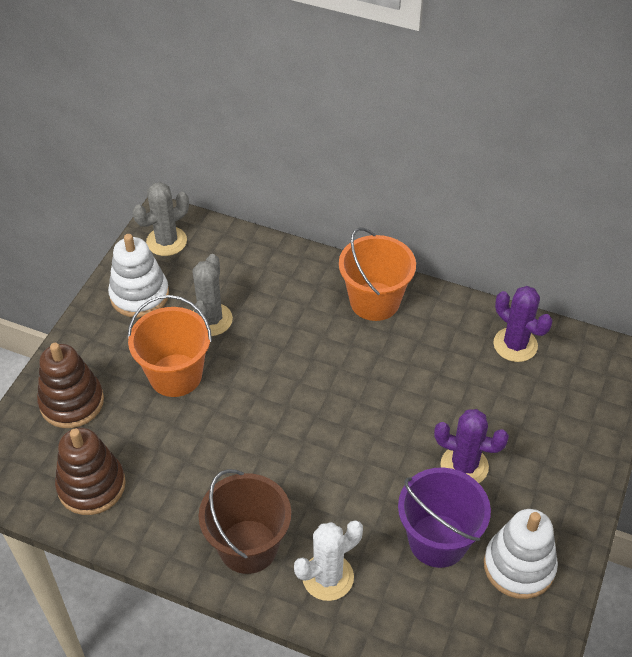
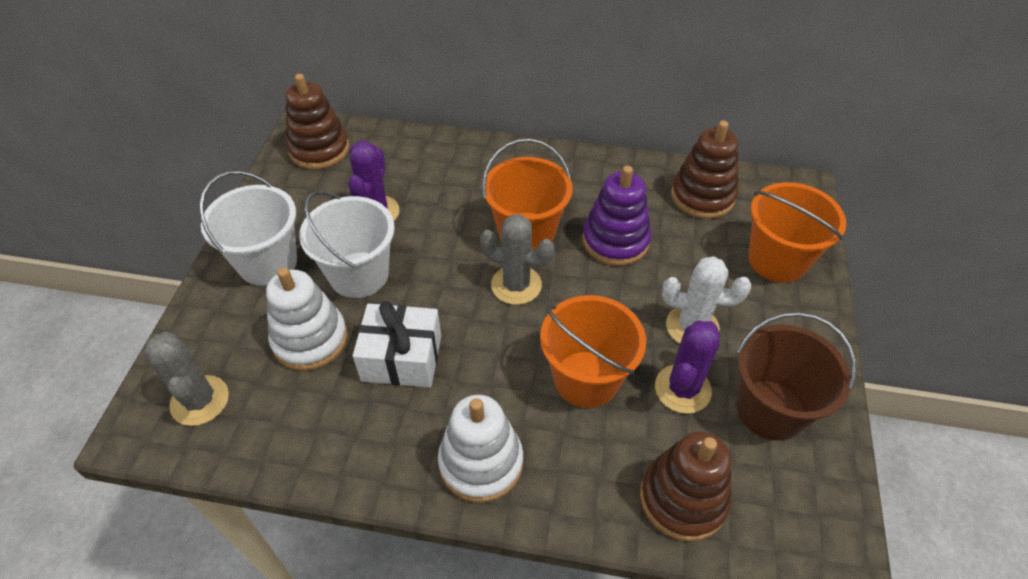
brown stacking toy: [37,343,104,428] [55,428,126,515] = 2 -> [285,74,349,169] [640,431,731,541] [671,121,739,219] = 3
orange bucket: [127,295,212,397] [339,227,416,321] = 2 -> [482,139,573,250] [540,295,646,408] [749,182,846,283] = 3
purple bucket: [398,468,491,568] = 1 -> none = 0
purple stacking toy: none = 0 -> [582,166,651,266] = 1
white bucket: none = 0 -> [199,171,297,285] [299,191,395,298] = 2
white gift: none = 0 -> [353,301,441,388] = 1

